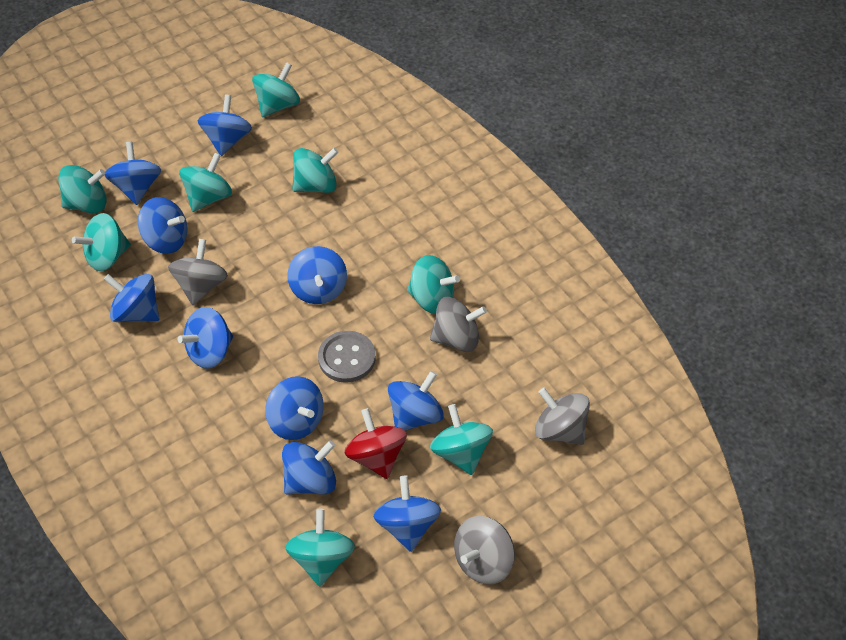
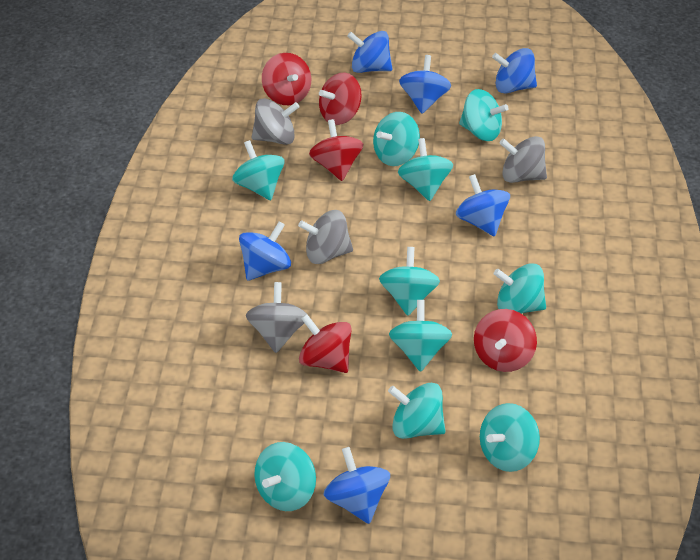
blue spinning top: [104,274,160,322] [105,142,161,205] [138,197,187,254] [178,307,233,369] [197,94,252,156] [265,376,324,440] [282,440,336,495] [287,246,347,304] [373,475,441,552] [388,371,444,431] = 10 -> [239,221,291,281] [323,447,390,524] [347,31,392,73] [399,55,451,114] [456,174,510,237] [492,48,537,93] = 6
grey button: [318,331,376,383] = 1 -> none = 0
red spinning top: [344,408,407,479] = 1 -> [262,53,311,105] [299,314,352,373] [309,119,363,181] [319,73,362,125] [474,309,537,372] = 5
turquoise spinning top: [58,165,106,213] [72,213,131,271] [179,153,232,212] [252,62,300,117] [285,509,355,586] [292,148,338,193] [407,255,460,314] [430,404,493,475] = 8 -> [232,140,285,200] [254,442,316,511] [373,112,420,166] [379,247,440,316] [388,383,446,439] [389,300,452,372] [398,138,453,201] [459,89,509,141] [480,403,540,472] [494,264,546,314] = 10

